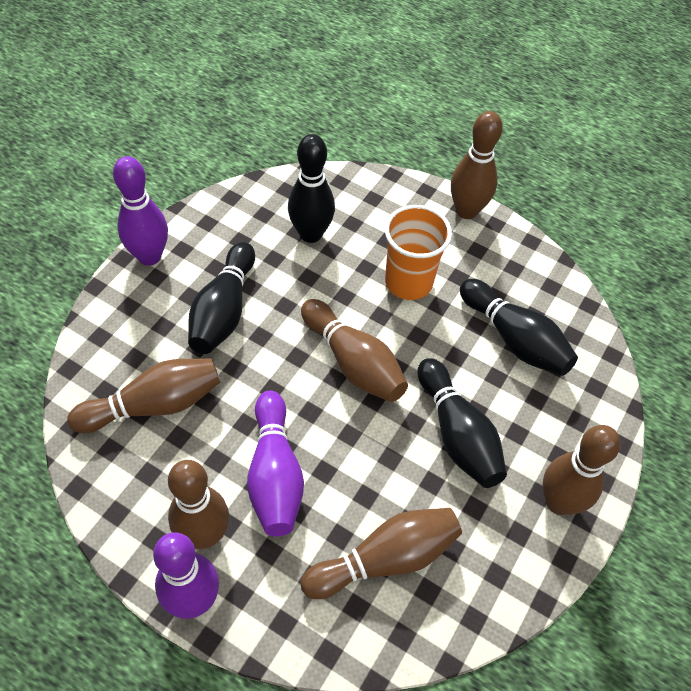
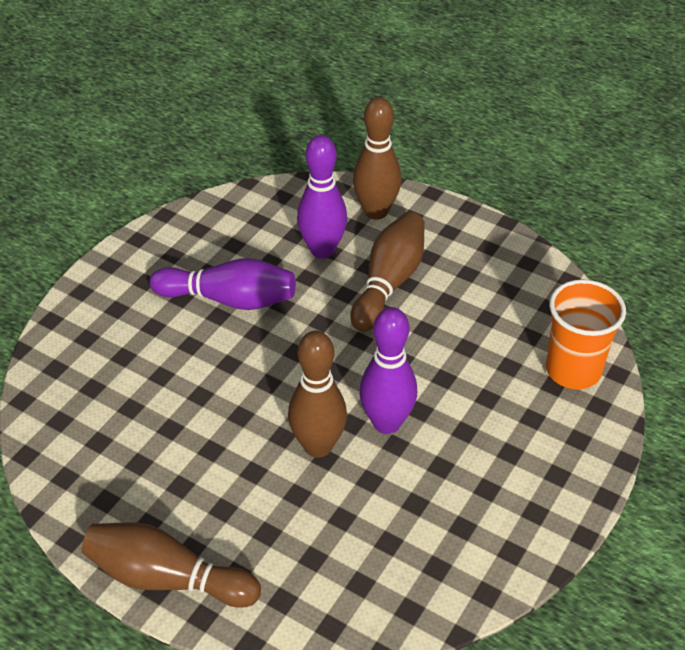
black bowling pin: [188,242,255,354] [288,134,335,243] [418,358,507,488] [460,279,578,376] = 4 -> none = 0
brown bowling pin: [67,359,220,433] [168,460,229,549] [301,299,408,402] [301,508,462,599] [451,111,503,219] [542,425,620,515] = 6 -> [81,522,261,608] [288,331,347,458] [350,212,425,332] [353,97,401,219] = 4

